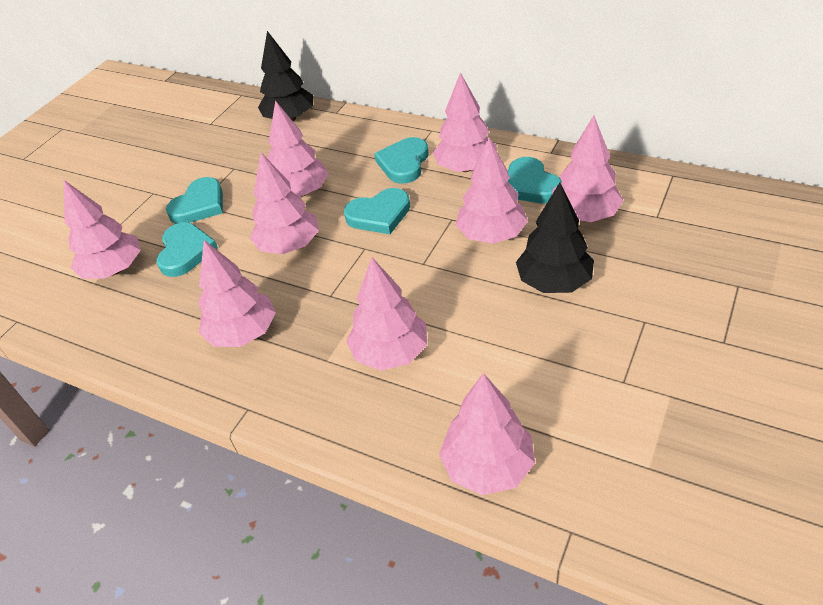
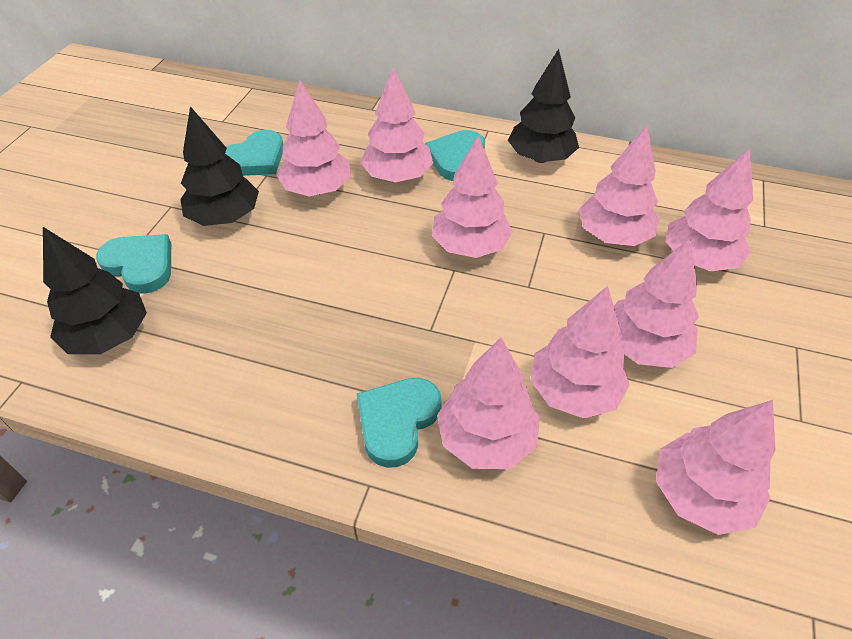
black tree: [258,31,314,121] [516,183,594,293] = 2 -> [43,227,147,354] [180,106,259,226] [508,49,579,163] = 3
turquoise heart: [157,223,218,277] [166,177,223,224] [344,188,410,234] [374,137,428,184] [508,157,562,203] = 5 -> [96,234,171,293] [225,130,283,176] [356,378,442,468] [425,130,485,181] = 4

